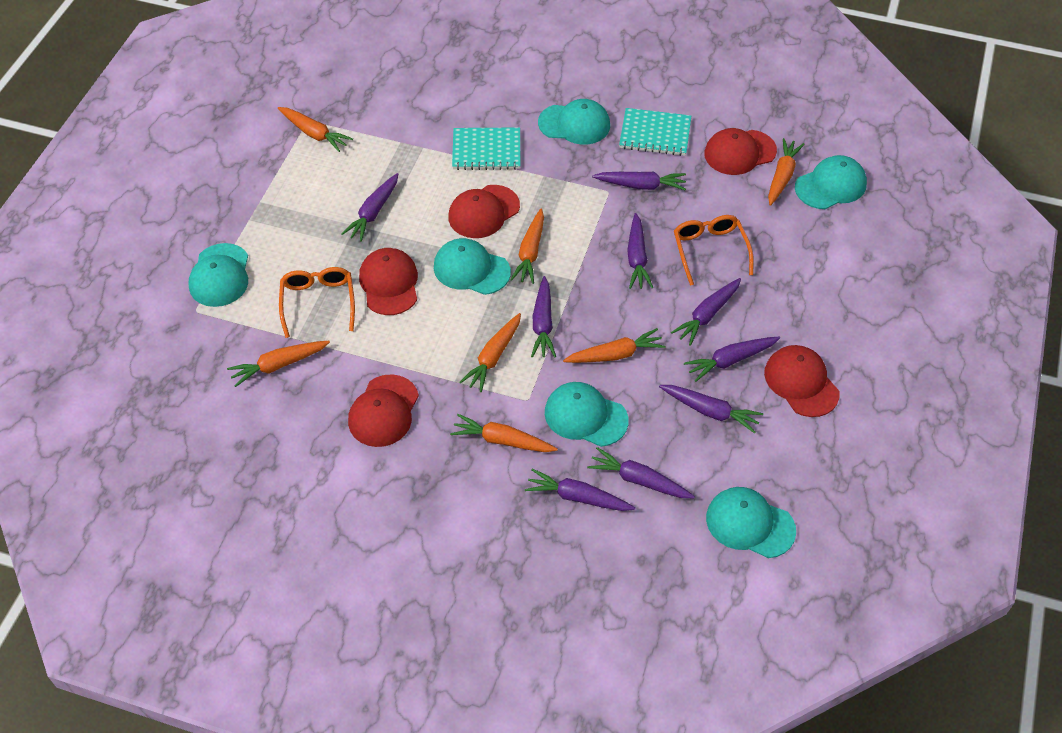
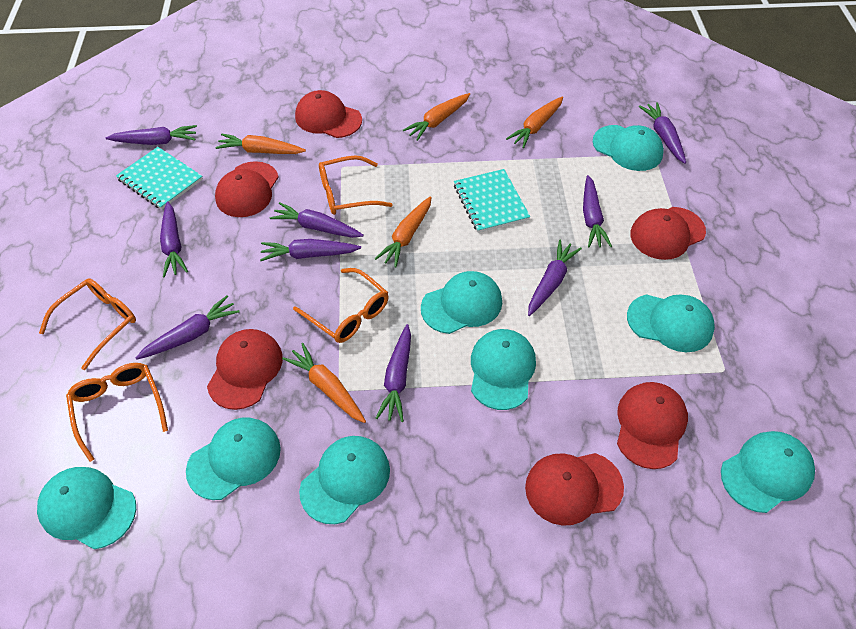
orange carrot: [227,341,330,387] [278,107,353,152] [450,414,558,452] [459,313,521,392] [510,208,544,284] [563,328,666,363] [768,138,805,206] = 7 -> [215,134,306,154] [282,343,366,423] [375,196,432,268] [403,93,470,141] [506,96,563,148] = 5
orange glasses: [279,267,355,338] [674,215,754,286] = 2 -> [39,279,136,370] [66,363,168,462] [293,268,389,343] [319,155,393,215] = 4
red cap: [348,374,419,447] [359,248,418,315] [448,185,520,238] [704,128,777,175] [764,345,840,417] = 5 -> [207,329,283,410] [215,161,279,217] [295,90,362,138] [525,453,624,526] [617,382,688,469] [630,207,706,260] = 6
turquoise cap: [189,243,248,307] [434,238,511,295] [538,99,610,144] [545,382,629,447] [706,487,796,558] [795,155,867,209] = 6 -> [37,467,136,549] [186,418,281,500] [299,436,390,524] [421,271,502,334] [471,329,536,410] [593,125,664,171] [627,294,715,352] [721,431,815,513] = 8

